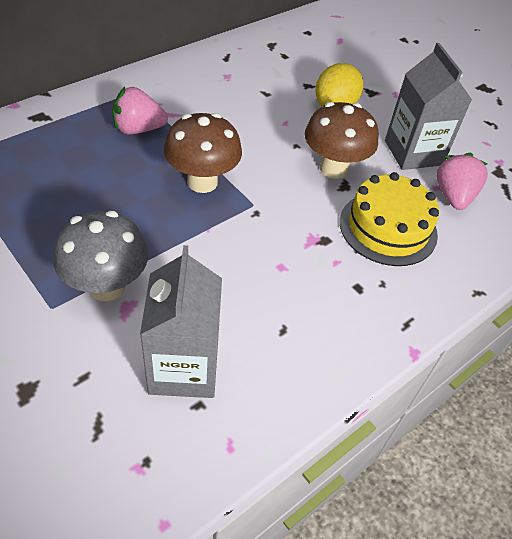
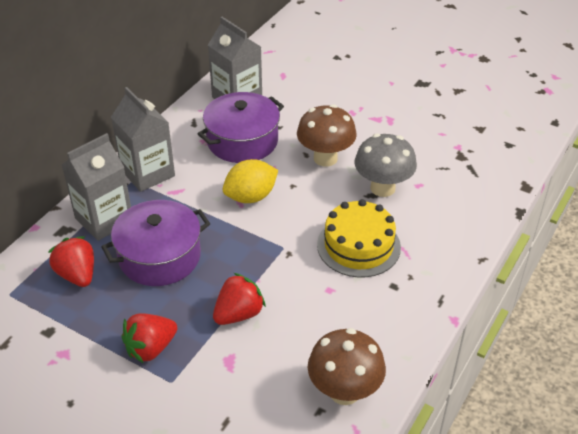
grey carton: [140,245,222,398] [385,43,472,170] = 2 -> [62,133,131,241] [111,87,175,192] [208,17,262,99] = 3
pink strawberry: [112,87,168,135] [437,153,488,210] = 2 -> none = 0
purple pot: none = 0 -> [101,200,210,286] [198,92,284,163] = 2
red strawberry: none = 0 -> [48,236,94,287] [121,313,177,363] [213,273,266,325] = 3

